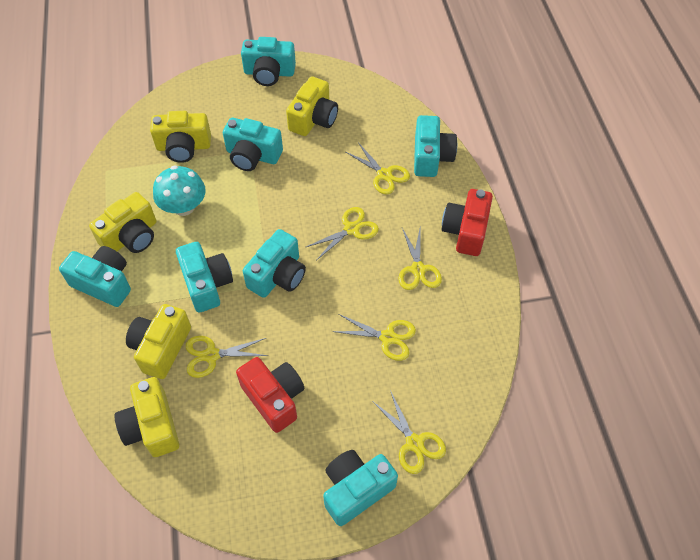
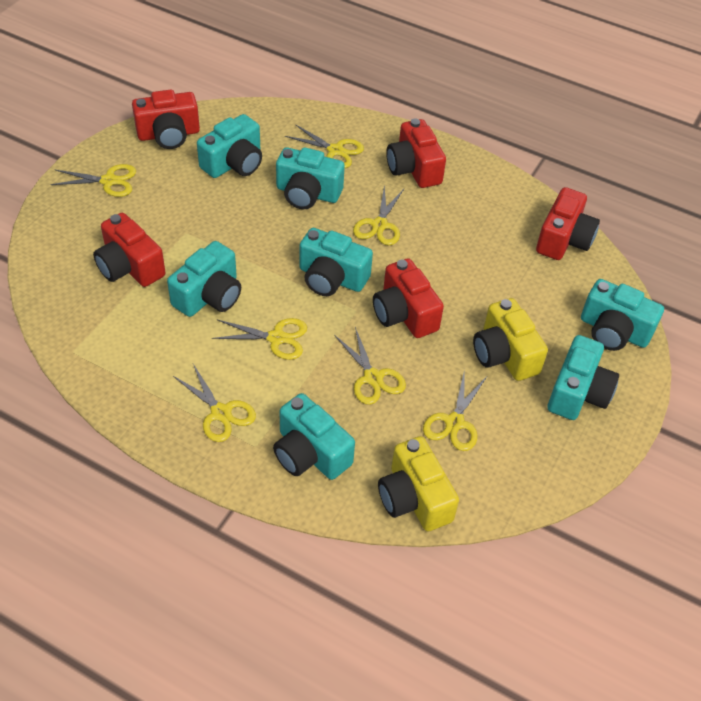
red camera: [236,357,304,433] [442,189,493,256] = 2 -> [93,213,166,287] [132,90,200,149] [373,258,444,338] [386,118,446,188] [536,187,600,260] = 5
turquoise mushroom: [153,166,206,216] = 1 -> none = 0
yellow camera: [89,192,156,253] [115,377,179,457] [126,304,191,379] [150,111,211,163] [286,77,338,136] = 5 -> [378,436,459,531] [473,298,548,381] = 2
yellow scissors: [186,336,268,378] [306,207,379,260] [332,314,416,361] [346,142,410,195] [373,390,446,474] [398,228,442,290] = 6 -> [50,164,136,197] [173,364,256,442] [212,318,307,360] [285,124,364,168] [334,327,406,405] [353,185,404,245] [423,369,487,451] = 7

